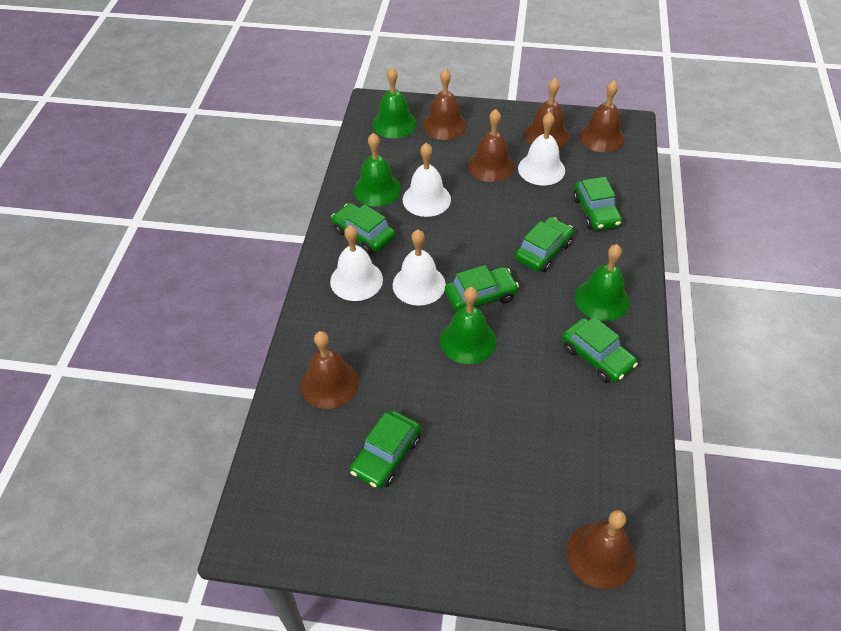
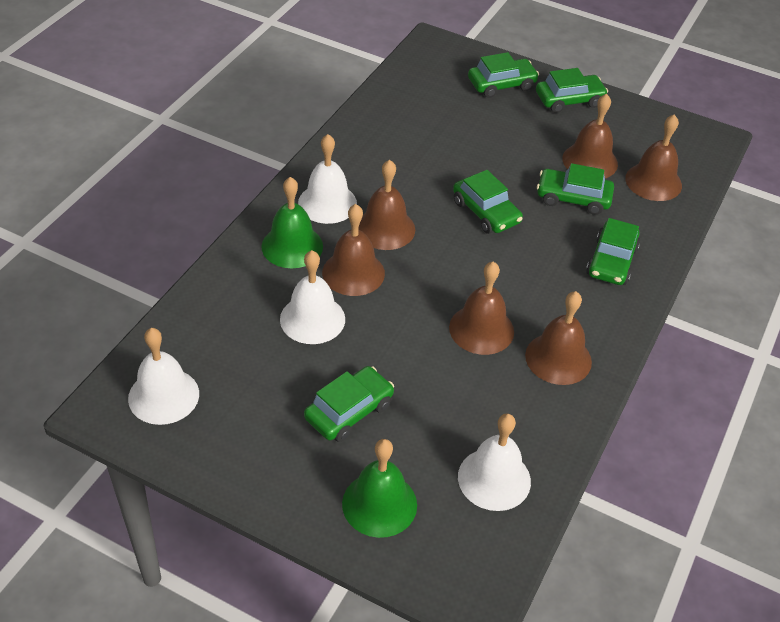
green bell: [353,133,401,207] [372,67,417,138] [440,287,496,364] [575,244,630,321] = 4 -> [261,177,323,268] [342,439,417,538] = 2

